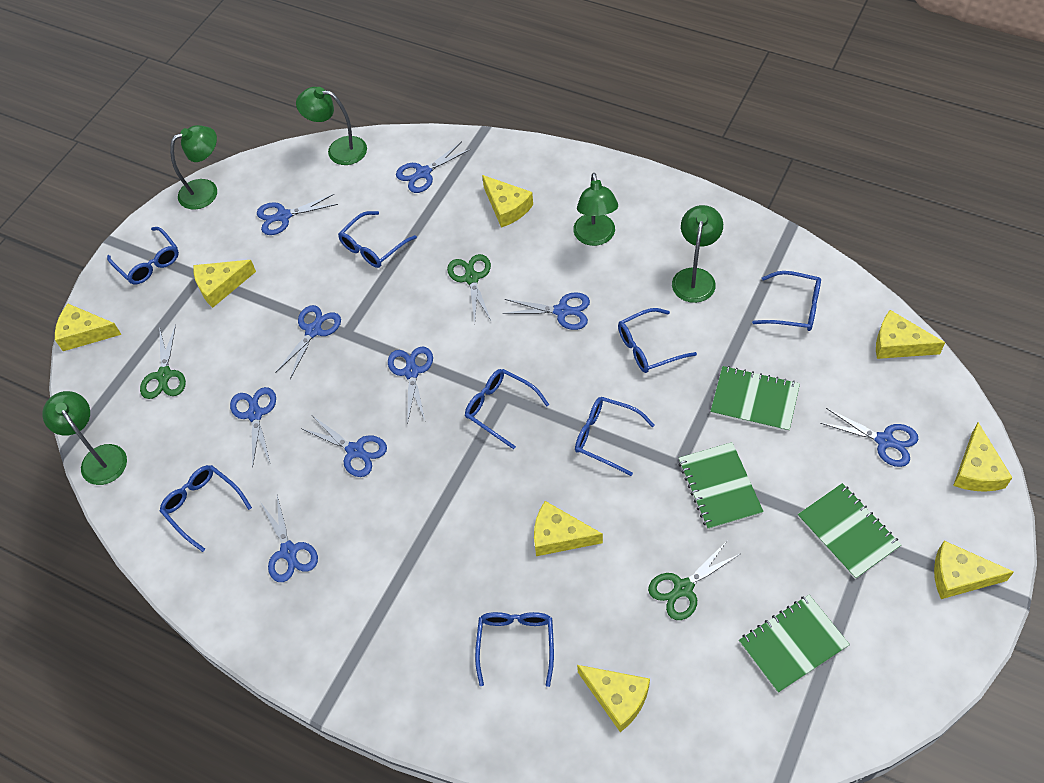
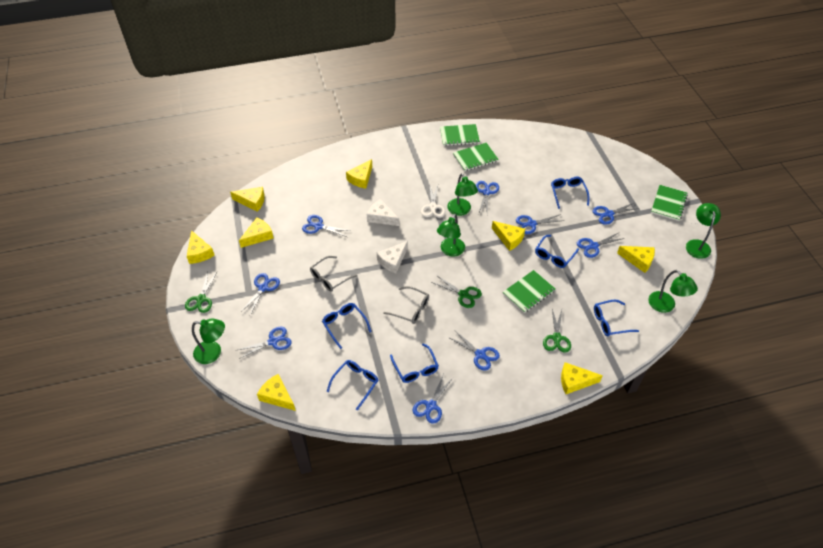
blue glasses: [107,227,179,284] [160,465,252,552] [338,211,417,268] [465,369,549,449] [475,612,554,687] [575,397,655,476] [618,308,697,373] [752,271,821,331] = 8 -> [322,303,372,349] [326,360,378,411] [390,343,439,383] [535,235,579,268] [551,177,589,209] [594,300,639,337] = 6
grey glasses: none = 0 -> [310,256,357,292] [383,286,429,324] = 2
white cheese: none = 0 -> [367,199,399,226] [377,241,408,273] = 2
white scissors: none = 0 -> [421,184,445,218] = 1

